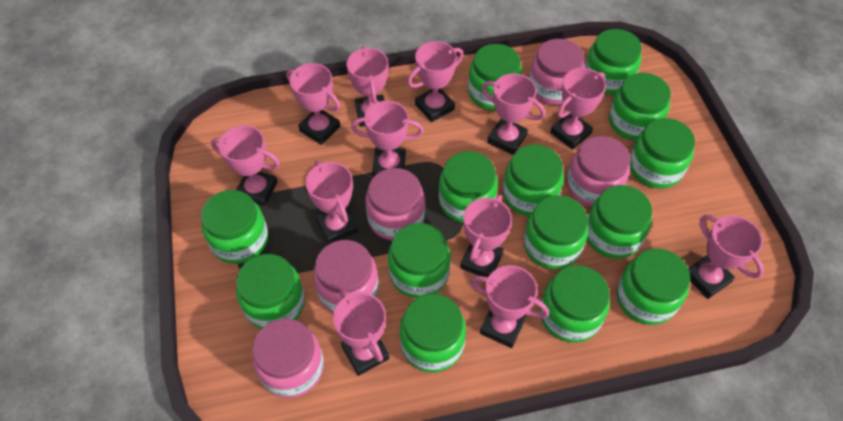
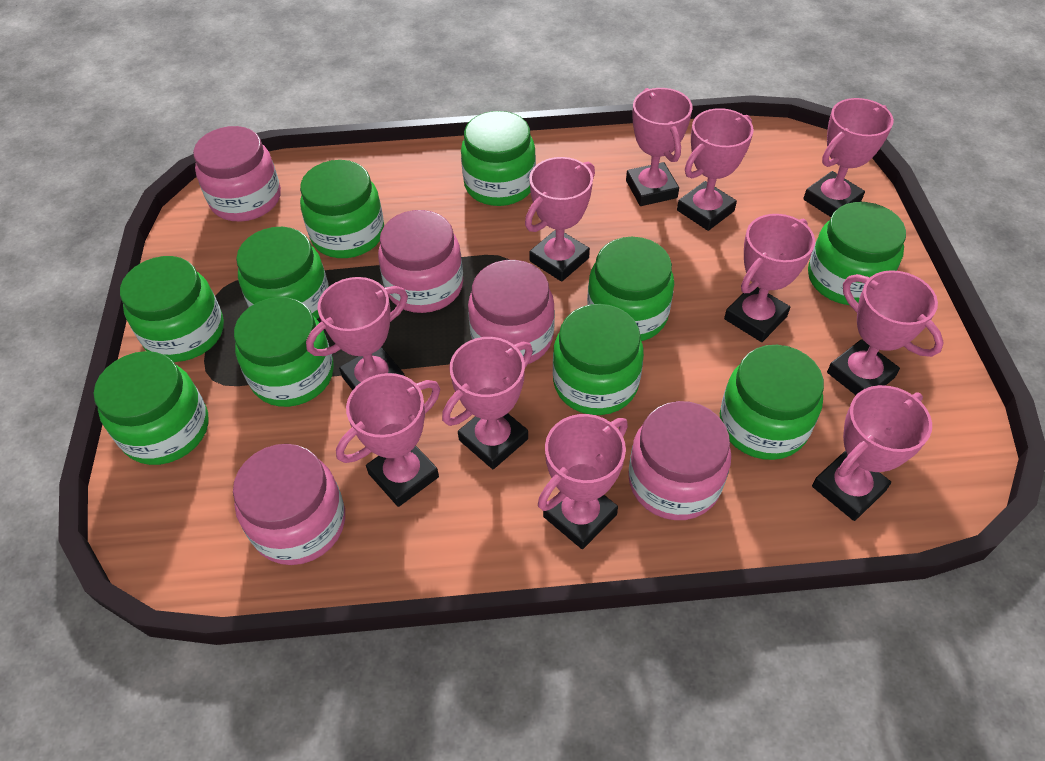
green jar: [201,190,268,264] [236,254,305,329] [388,223,451,298] [400,294,466,372] [439,151,498,223] [468,44,522,110] [503,145,564,216] [524,195,589,269] [540,265,610,343] [585,29,642,95] [587,185,652,259] [609,73,671,141] [617,248,690,325] [630,118,695,188] = 14 -> [94,351,209,465] [120,256,224,362] [234,297,334,407] [236,227,329,319] [300,160,384,258] [461,111,536,206] [553,304,644,415] [587,237,674,341] [720,345,824,460] [808,202,906,305] = 10
pink trophy: [211,125,280,206] [286,63,340,145] [305,161,358,244] [333,289,389,376] [346,46,389,127] [351,101,424,177] [407,41,464,122] [460,195,512,277] [471,265,549,348] [482,73,545,155] [550,68,606,150] [688,215,764,299] = 12 -> [306,277,408,390] [336,373,440,507] [442,337,533,469] [525,157,595,282] [538,414,628,549] [626,88,693,206] [677,108,754,231] [724,214,815,342] [803,98,894,217] [812,385,932,521] [827,270,944,395] = 11

